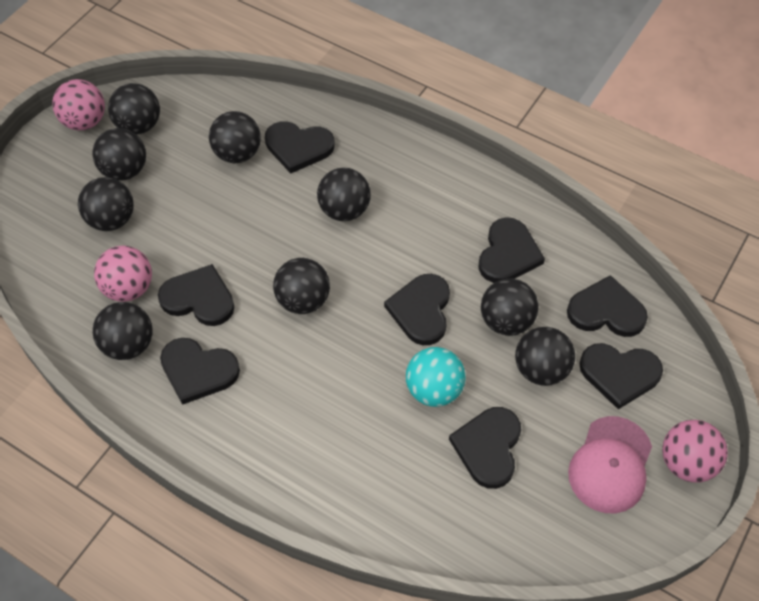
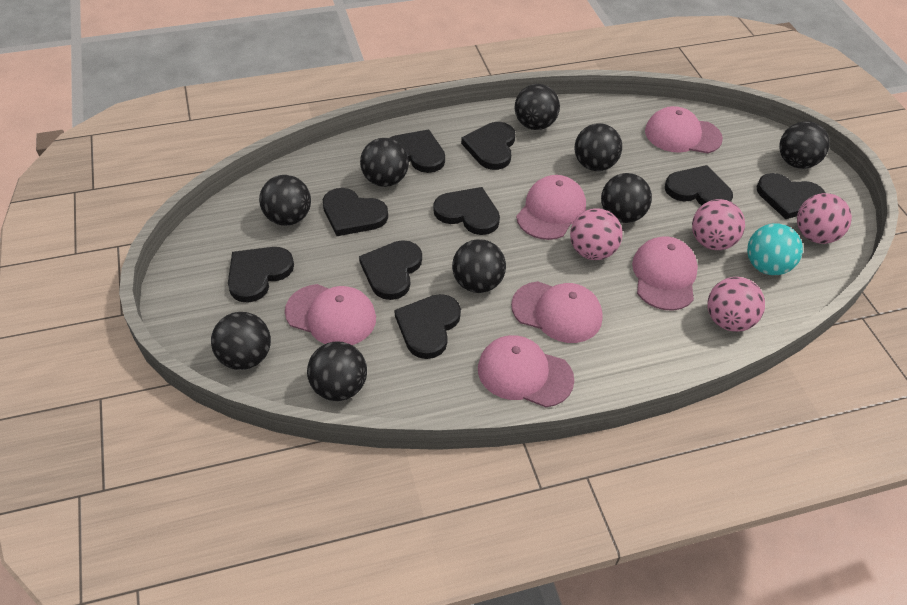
black heart: [158,264,234,326] [160,338,240,405] [265,121,335,174] [384,274,450,345] [449,407,521,489] [478,217,545,283] [567,275,648,337] [579,343,663,409] = 8 -> [228,247,294,303] [323,188,388,236] [359,240,422,300] [390,130,445,173] [395,294,461,359] [433,187,500,235] [461,122,516,170] [665,165,733,206] [757,173,826,219] = 9
pink ball: [52,79,105,130] [94,246,152,302] [662,420,728,483] = 3 -> [570,208,623,260] [692,199,745,250] [707,277,765,332] [797,193,852,244] = 4
pink cap: [568,416,652,513] = 1 -> [285,284,376,345] [478,335,574,407] [511,281,603,343] [516,175,586,240] [632,236,698,310] [645,106,723,153] = 6

